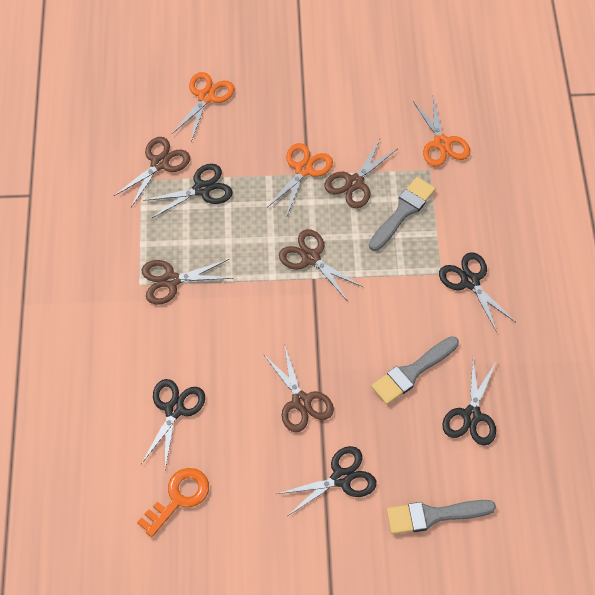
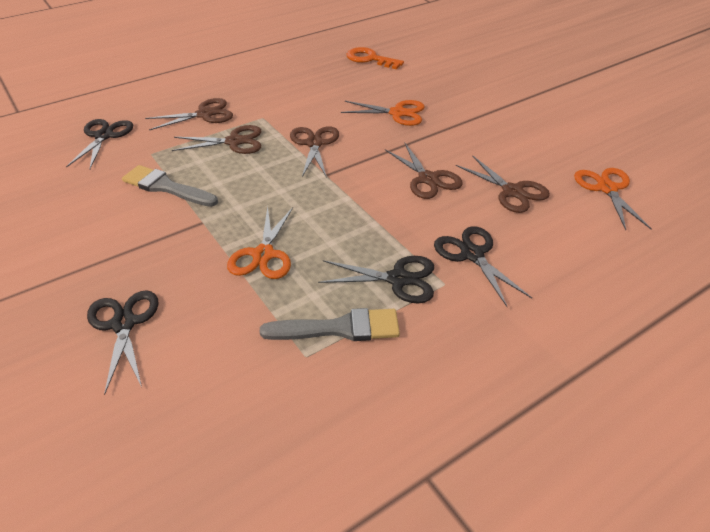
black scissors: [141,379,205,469] [143,164,233,218] [277,446,376,516] [439,252,516,332] [442,360,496,446] = 5 -> [66,119,133,169] [87,290,158,395] [318,256,434,303] [434,226,532,307] = 4
grey brush: [369,177,436,251] [371,336,459,405] [387,500,496,534] = 3 -> [122,165,218,207] [260,308,400,341] = 2

